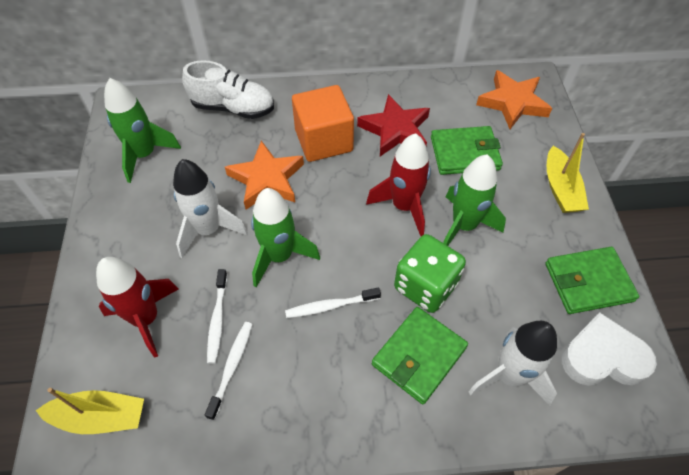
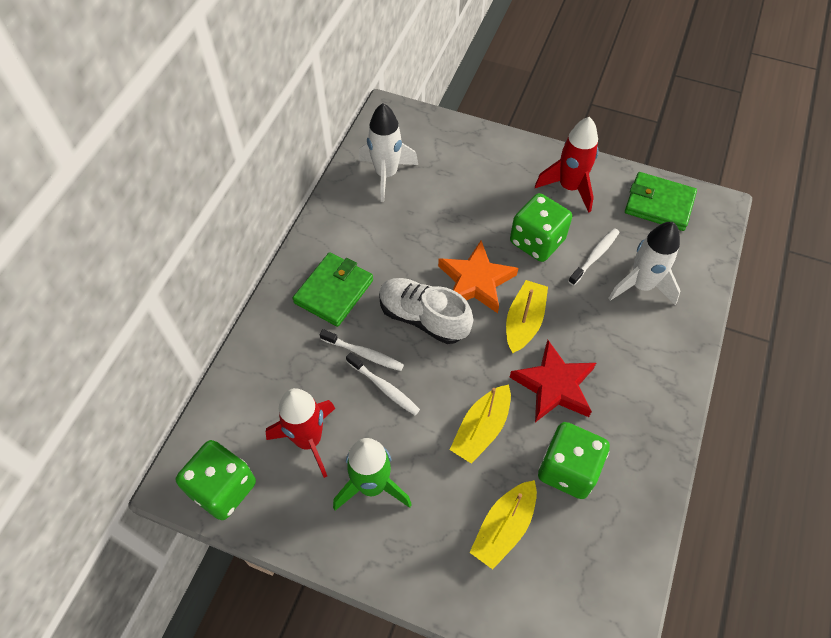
green dice: [394,234,466,313] = 1 -> [176,440,256,520] [510,193,572,262] [538,422,610,499] = 3
green rocket: [104,78,181,183] [251,188,320,287] [443,154,506,246] = 3 -> [333,438,412,511] = 1
green wallet: [372,307,468,404] [431,126,503,175] [545,247,639,314] = 3 -> [293,252,373,327] [625,172,697,231] = 2
orange cube: [292,85,354,162] = 1 -> none = 0
orange star: [225,141,304,209] [476,70,552,129] = 2 -> [438,241,518,313] = 1
white heart: [562,312,657,386] = 1 -> none = 0
yellow boat: [35,388,144,434] [547,133,589,213] = 2 -> [450,385,511,464] [469,480,537,569] [506,280,548,353] = 3

